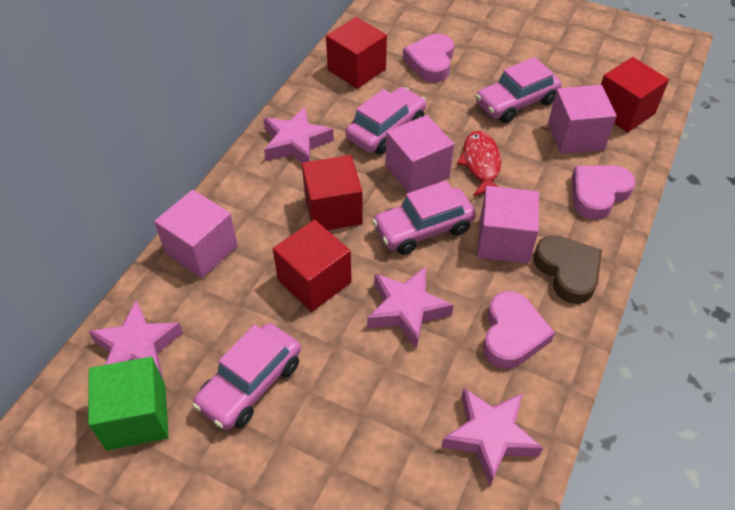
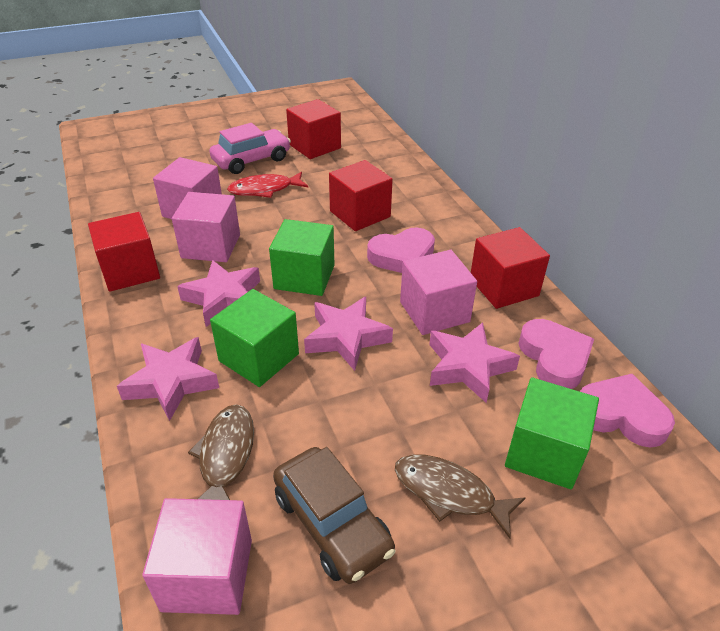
brown car: none = 0 -> [273,447,396,584] = 1
brown fish: none = 0 -> [188,405,254,500] [395,454,525,539] = 2
brown heart: [534,235,602,304] = 1 -> none = 0
green cube: [88,357,169,451] = 1 -> [210,289,299,387] [269,219,335,296] [505,377,599,489] = 3
pink car: [192,323,301,430] [346,87,427,154] [372,181,476,255] [475,57,562,123] = 4 -> [209,123,291,174] = 1

